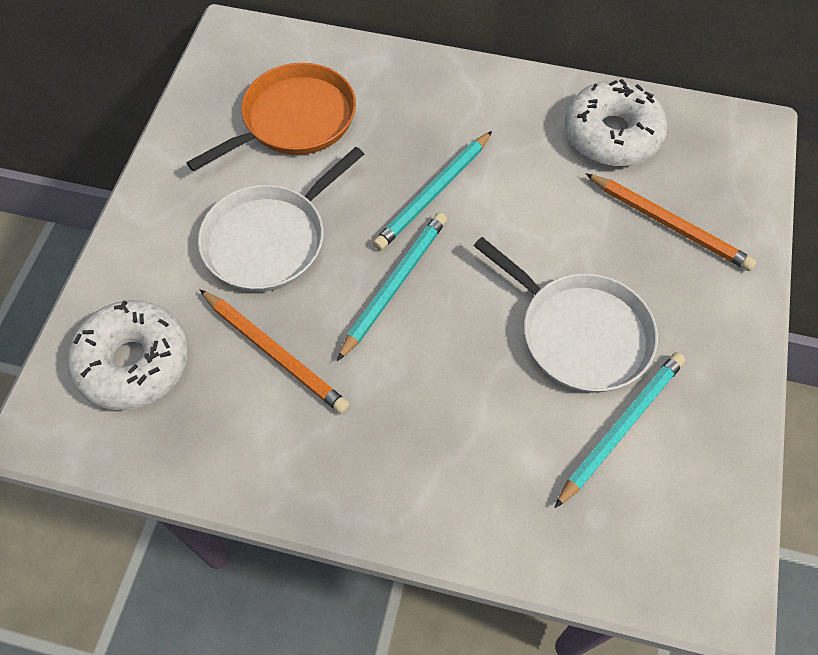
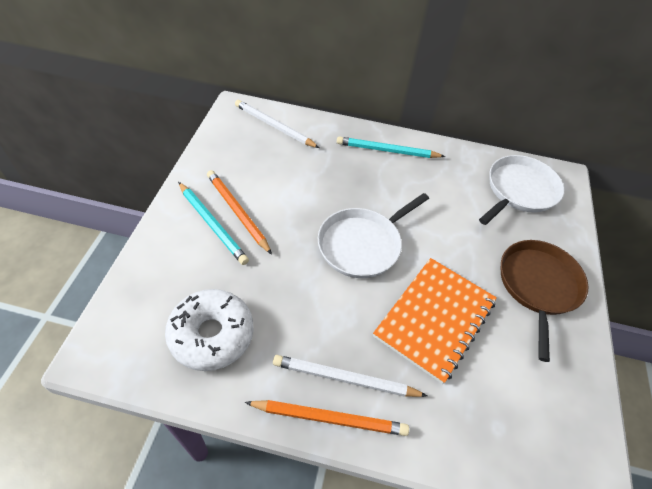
brown pan: none = 0 -> [501,240,588,362] = 1
orange notebook: none = 0 -> [373,258,497,384] = 1
orange pan: [186,63,356,172] = 1 -> none = 0
turquoise pencil: [337,212,447,361] [373,131,492,250] [554,352,685,508] = 3 -> [178,182,249,265] [337,137,445,158] = 2
white donut: [67,300,189,411] [564,79,667,166] = 2 -> [165,289,254,371] = 1
white pencil: none = 0 -> [235,100,319,148] [273,355,427,397] = 2

